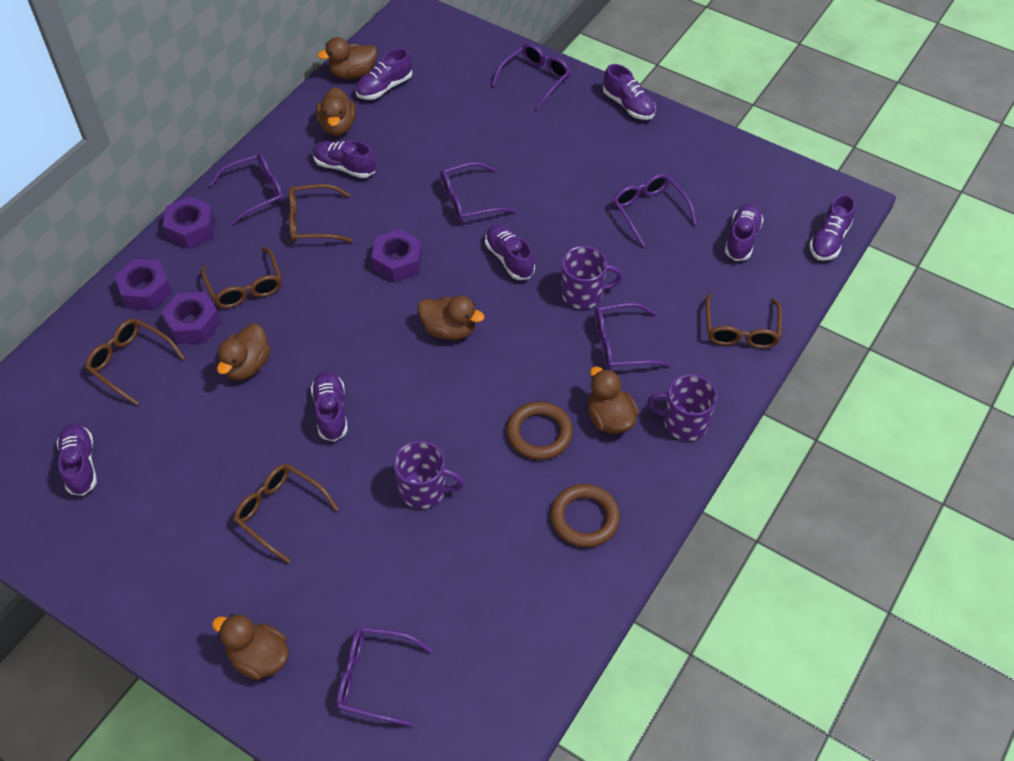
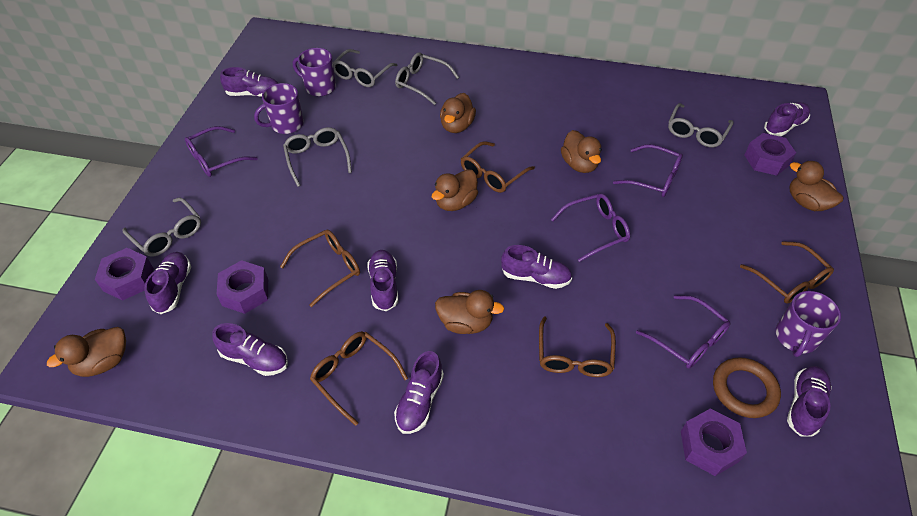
brown ring: [507,401,573,460] [550,484,620,547] = 2 -> [713,357,781,418] = 1
grey glasses: none = 0 -> [123,197,201,256] [283,127,352,187] [333,49,397,87] [395,52,459,105] [668,103,734,147] = 5
purple glasses: [209,153,284,226] [337,626,432,727] [440,162,516,222] [491,43,570,110] [595,303,670,369] [613,173,697,247] = 6 -> [185,126,257,177] [551,194,630,262] [613,144,683,197] [636,295,731,369] = 4

